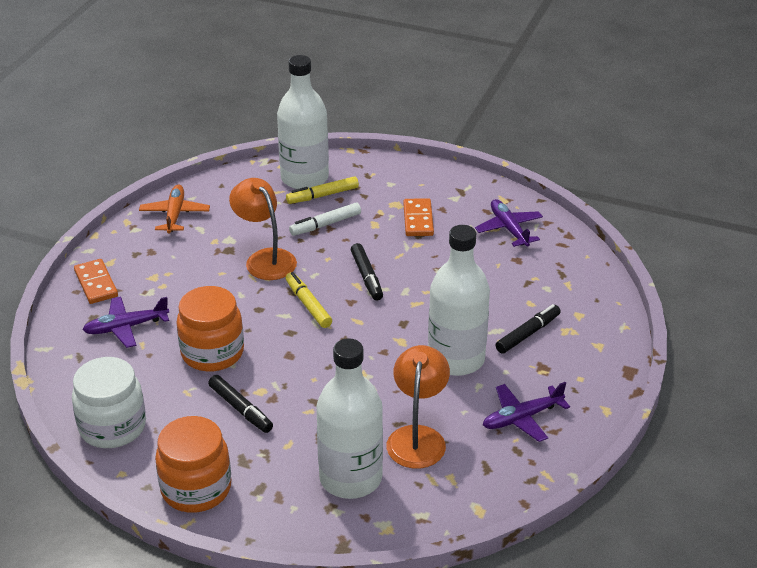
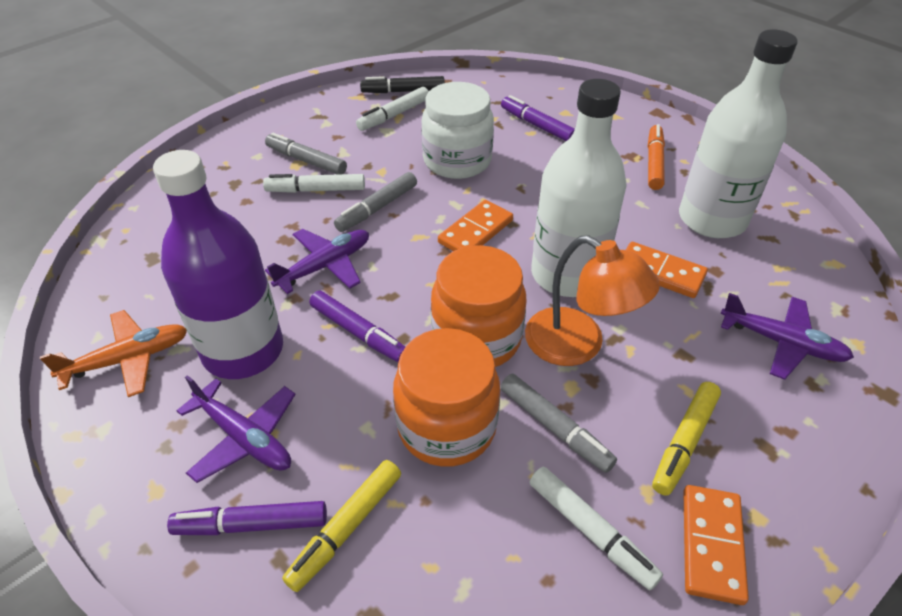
black marker: [208,375,273,433] [351,243,383,300] [495,304,561,354] = 3 -> [360,76,445,93] = 1
grey marker: none = 0 -> [265,133,347,175] [334,172,417,232] [500,374,617,473] = 3
orange domino: [74,259,118,304] [403,198,434,236] = 2 -> [438,200,513,251] [626,242,708,298] [683,485,749,605] = 3
orange lamp: [229,178,297,280] [386,345,450,469] = 2 -> [525,235,660,366] = 1
orange marker: none = 0 -> [648,124,665,190] = 1
purple bottle: none = 0 -> [153,150,283,379] = 1
purple marker: none = 0 -> [167,501,327,535] [309,291,405,362] [501,95,575,141] = 3
white bottle: [277,55,329,189] [316,338,383,499] [428,225,490,376] = 3 -> [531,79,627,297] [679,29,797,238] = 2
white marker: [289,203,361,236] = 1 -> [263,174,365,193] [356,87,429,131] [530,467,663,590] = 3

